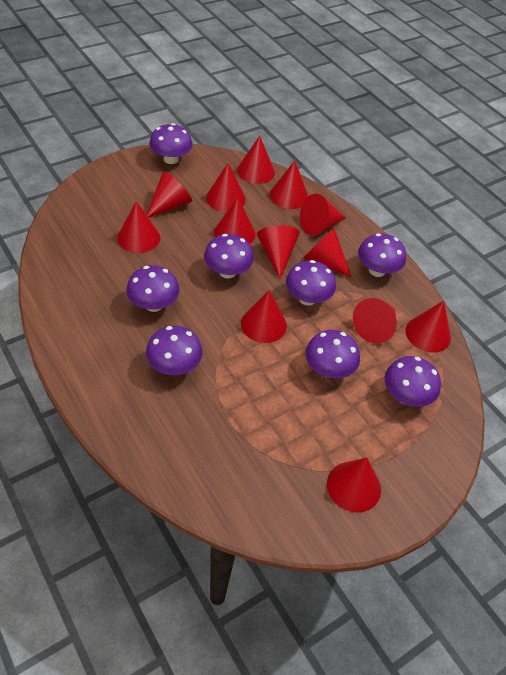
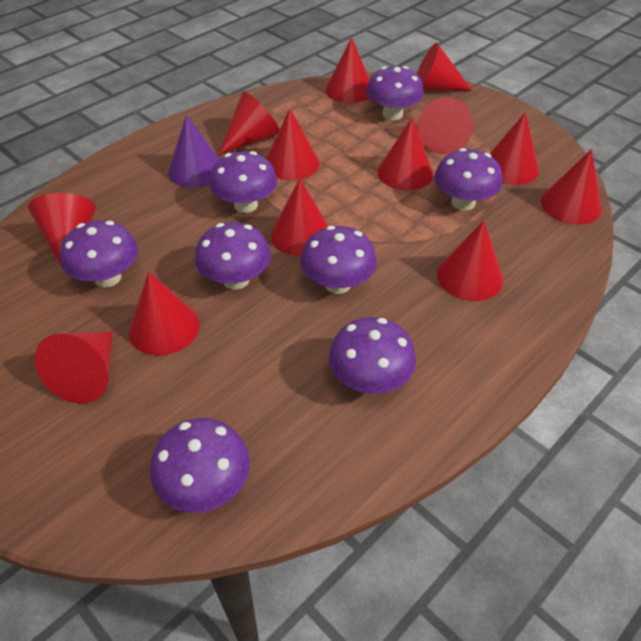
purple cone: none = 0 -> [168,115,219,188] = 1

